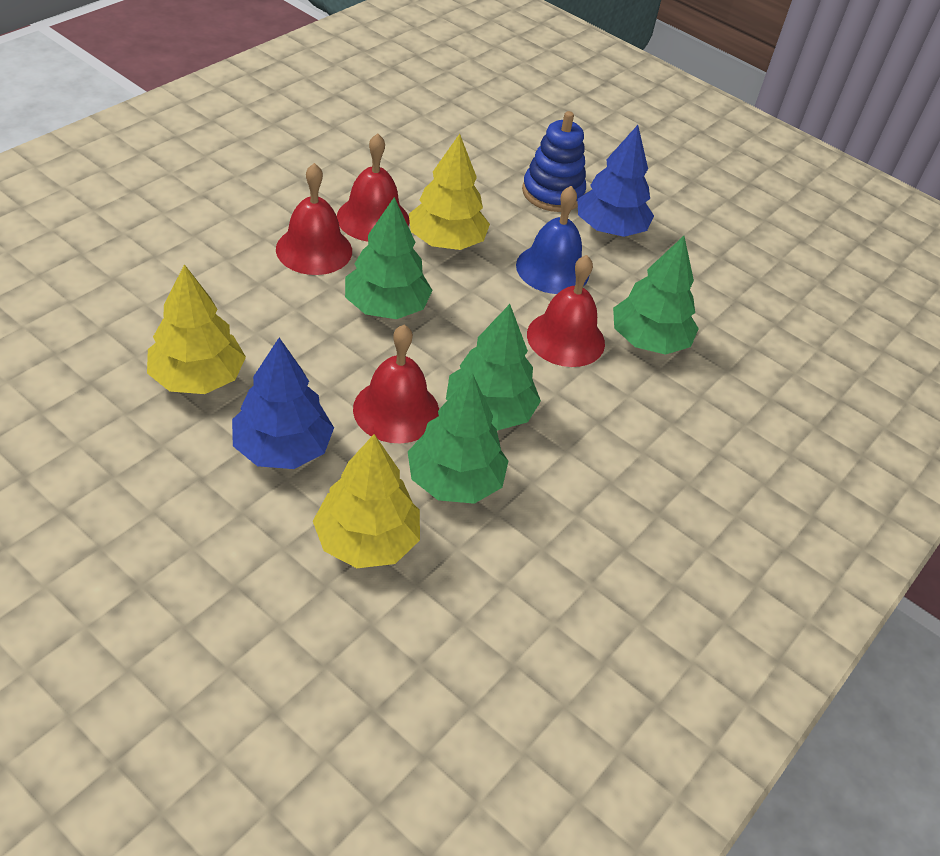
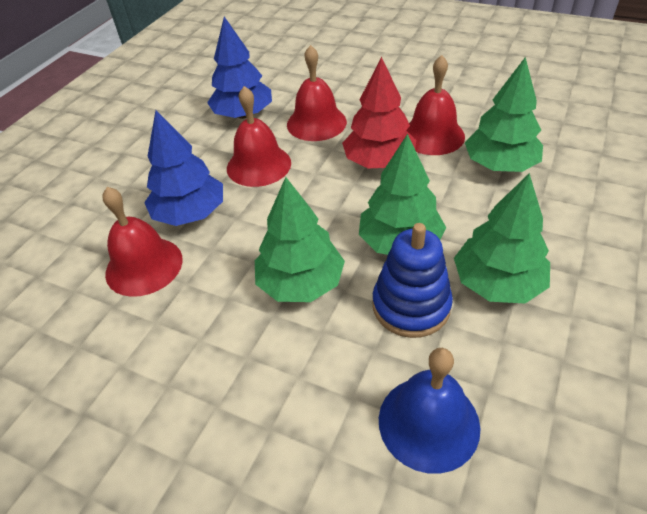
red tree: none = 0 -> [342,57,416,168] = 1
yellow tree: [147,264,246,394] [313,434,420,568] [409,134,490,250] = 3 -> none = 0

